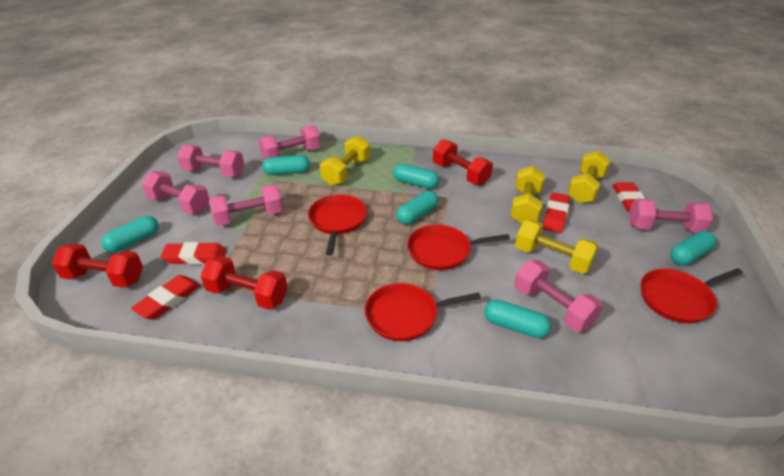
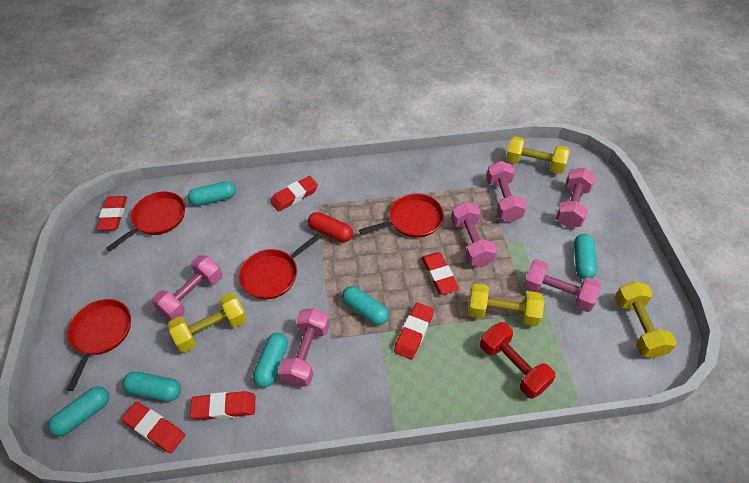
red capsule: none = 0 -> [308,212,353,242] = 1
red dumbbell: [52,243,143,288] [200,256,287,309] [433,139,493,186] = 3 -> [480,322,555,399] = 1
red eraser: [131,275,201,320] [161,242,227,265] [543,192,570,233] [613,182,645,212] = 4 -> [96,196,127,230] [121,402,185,453] [190,391,255,420] [270,176,318,212] [394,303,434,360] [421,252,459,295] = 6

